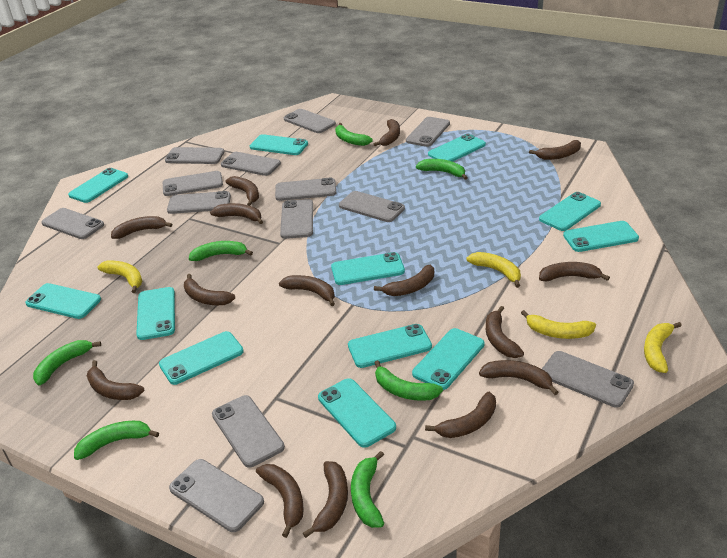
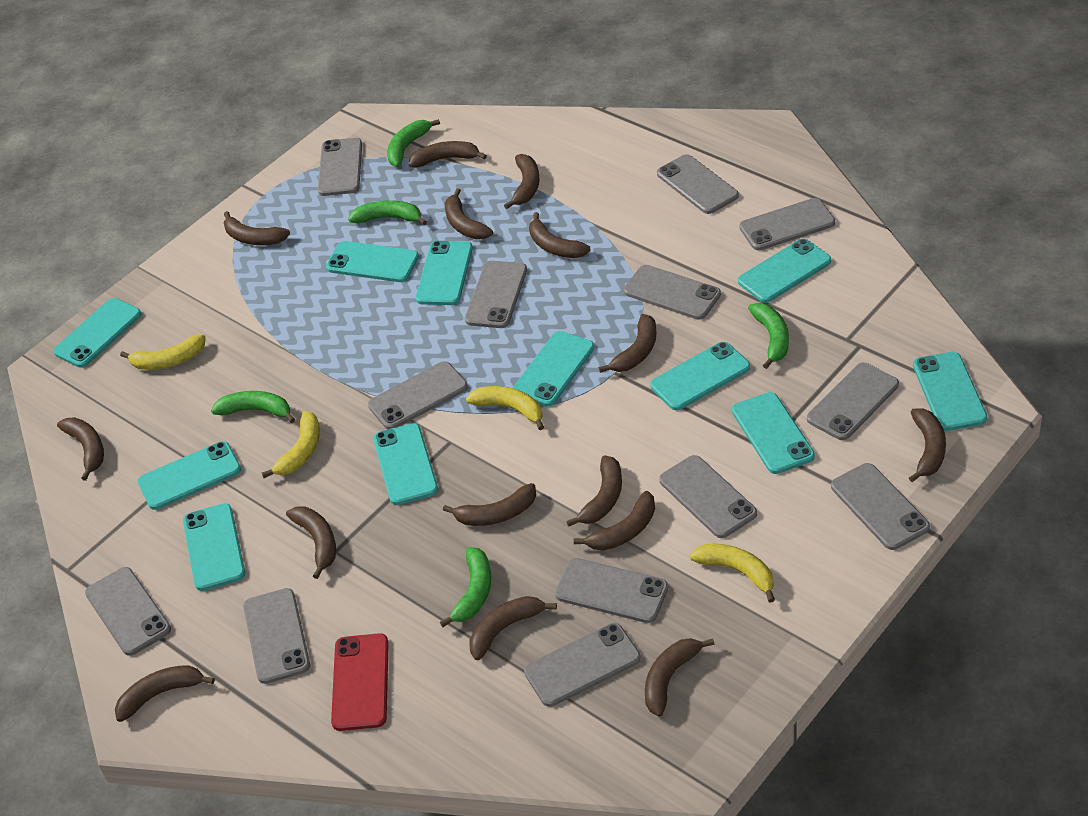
green banana: [33,340,101,385] [74,421,159,460] [189,241,253,261] [335,123,373,146] [351,451,384,528] [375,360,443,401] [416,159,468,180] = 7 -> [211,391,295,423] [348,200,427,225] [387,119,440,167] [440,547,491,627] [748,303,789,369] = 5
red phone: none = 0 -> [331,633,389,731] = 1
turquoise phone: [25,283,101,319] [68,168,128,203] [136,287,175,340] [159,331,244,385] [250,134,308,155] [318,378,396,448] [331,252,405,285] [348,324,432,368] [412,328,485,390] [428,134,486,162] [539,192,601,231] [563,221,639,252] = 12 -> [53,298,141,368] [138,441,241,510] [183,503,245,591] [326,241,419,282] [373,423,438,505] [416,241,473,305] [513,331,594,407] [650,342,750,410] [732,392,815,474] [738,239,831,303] [913,352,987,431] = 11

